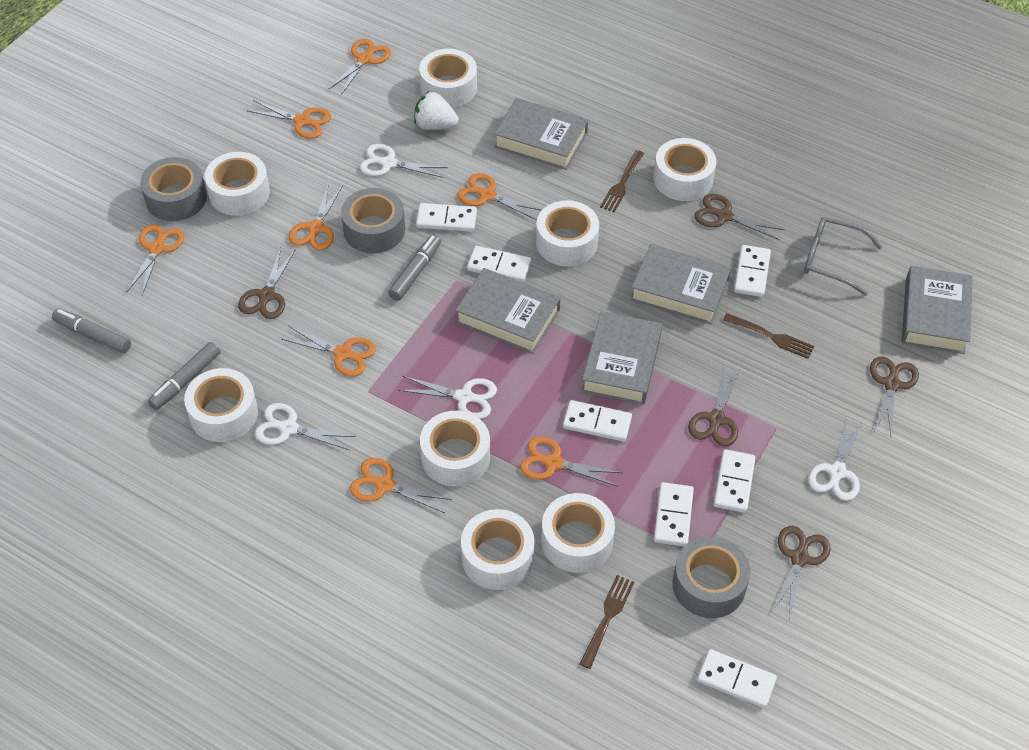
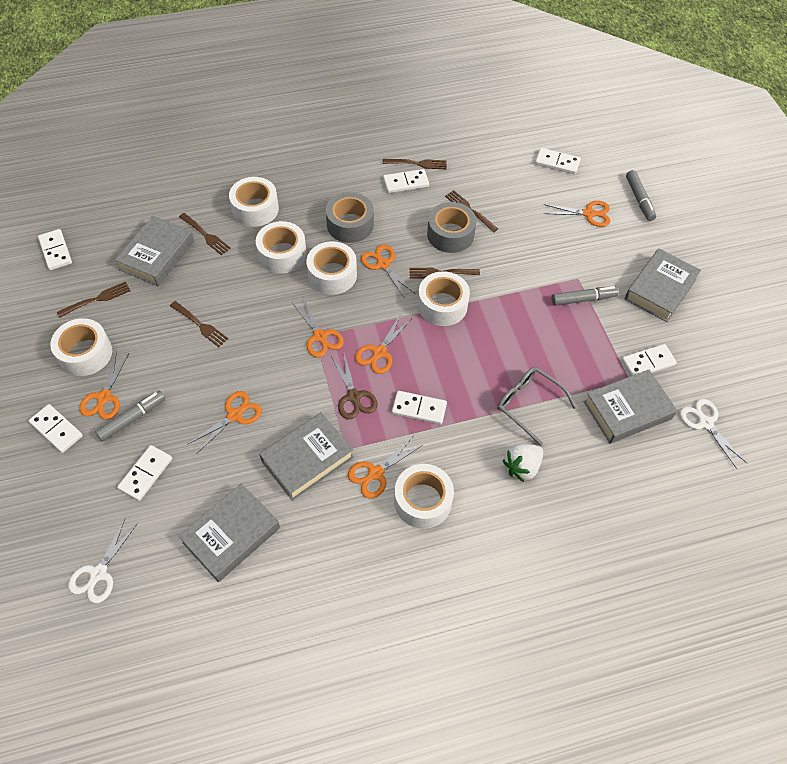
brown fork: [580,575,634,669] [600,150,644,212] [723,313,814,359] = 3 -> [57,282,130,318] [170,301,228,347] [179,213,231,255] [383,159,447,169] [409,268,480,278] [445,190,498,233] = 6
brown scissors: [238,247,296,319] [688,365,740,446] [695,194,784,240] [771,526,831,620] [870,356,919,435] = 5 -> [331,354,377,419] = 1
grey tape: [140,157,207,221] [341,188,405,253] [672,536,750,618] = 3 -> [326,192,374,243] [427,202,476,253] = 2
orange scissors: [126,224,184,295] [248,100,331,139] [282,326,376,376] [289,183,343,250] [329,39,391,95] [350,458,452,513] [457,173,542,220] [520,437,623,487] = 8 -> [79,352,129,420] [187,391,262,454] [292,297,344,358] [348,436,422,498] [355,314,411,374] [361,244,415,298] [543,201,610,227] = 7
white scissors: [255,403,356,450] [360,144,448,178] [398,376,497,419] [808,418,863,501] = 4 -> [68,519,138,603] [680,399,747,469] = 2
white tape: [184,368,258,442] [205,152,270,216] [419,49,477,108] [420,411,490,486] [461,509,535,590] [536,200,599,266] [541,493,615,573] [653,138,716,201] = 8 -> [50,318,112,376] [229,177,279,227] [256,221,307,274] [306,241,357,295] [394,464,454,529] [418,272,470,326] = 6

